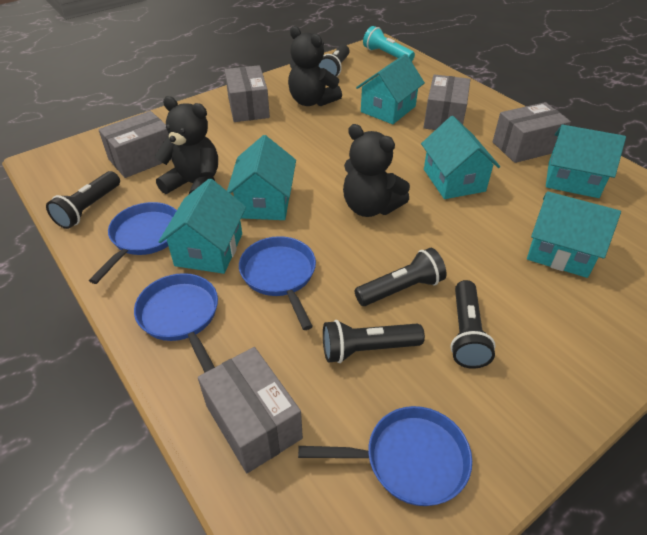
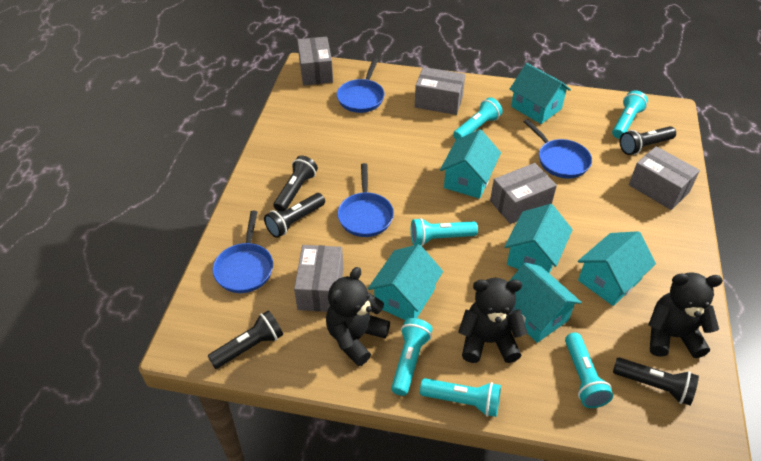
turquoise flashlight: [363,26,415,62] = 1 -> [391,318,432,396] [411,218,478,246] [420,378,501,417] [453,97,503,140] [565,333,613,408] [612,91,648,139] = 6

